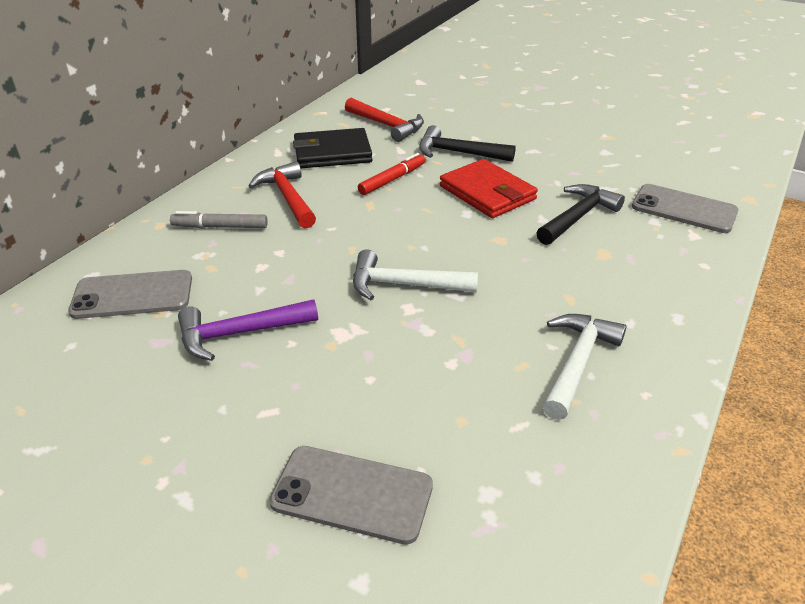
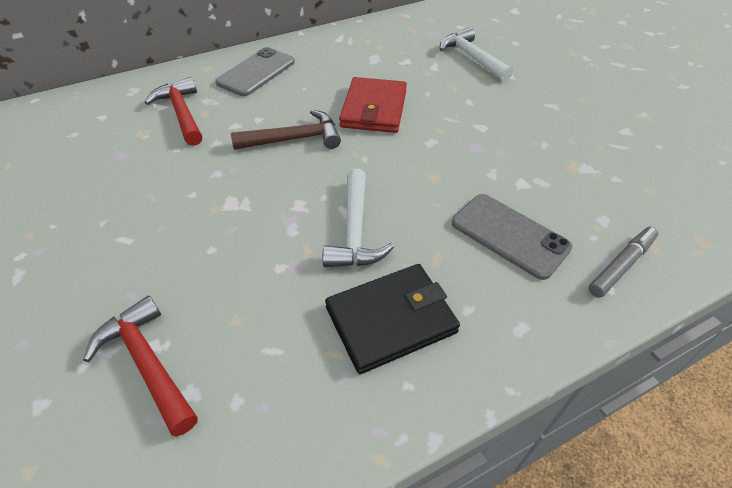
black hammer: [419,125,516,162] [536,184,625,245] = 2 -> none = 0
brown hammer: none = 0 -> [231,110,341,150] = 1
grey phone: [68,270,192,319] [269,446,433,545] [632,184,739,233] = 3 -> [215,47,295,96] [452,194,573,280] = 2
purple hammer: [178,299,318,361] = 1 -> none = 0
red marker: [358,153,425,195] = 1 -> none = 0

